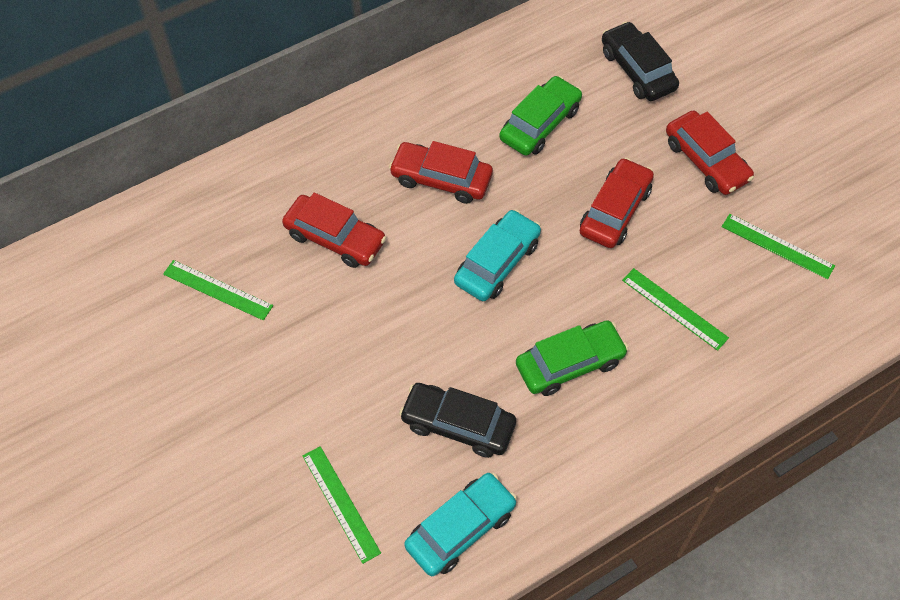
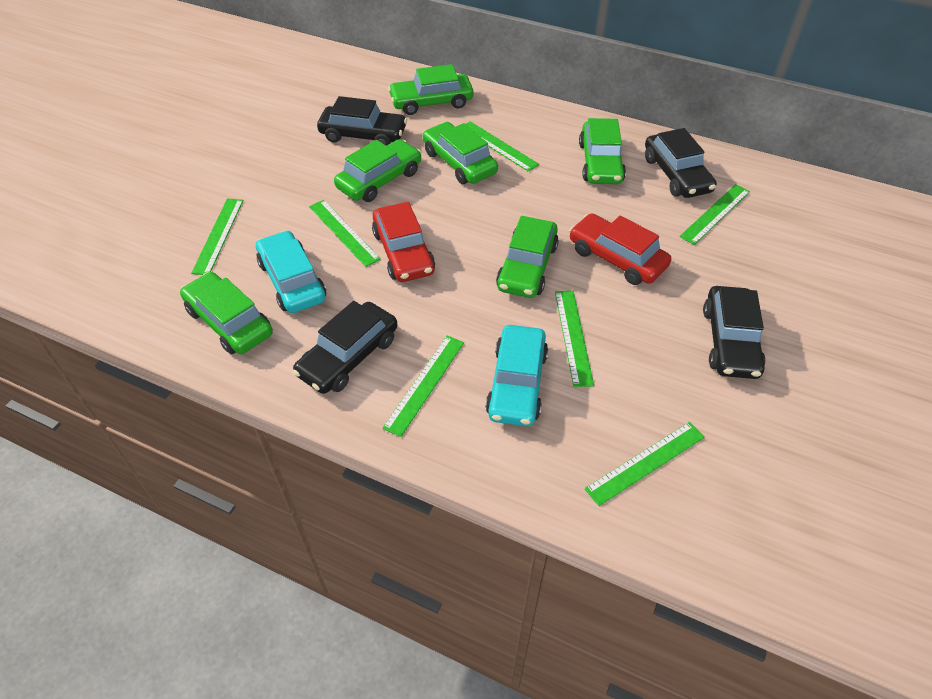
black car: [399,383,516,458] [602,22,679,101] = 2 -> [293,301,398,394] [317,96,407,146] [645,128,716,198] [703,286,766,379] = 4
green car: [499,76,582,156] [516,320,628,396] = 2 -> [180,272,273,354] [334,139,422,202] [388,64,473,115] [423,122,498,184] [496,216,559,298] [579,118,626,184] = 6
green ruler: [163,260,273,321] [303,446,381,564] [622,268,729,351] [722,214,835,280] = 4 -> [191,198,243,275] [309,200,381,267] [382,336,464,437] [465,121,539,172] [555,291,594,387] [584,422,705,506] [679,184,750,245] = 7
red car: [282,193,386,268] [389,141,493,204] [580,158,654,248] [666,110,754,195] = 4 -> [372,202,435,282] [569,213,671,285] = 2

